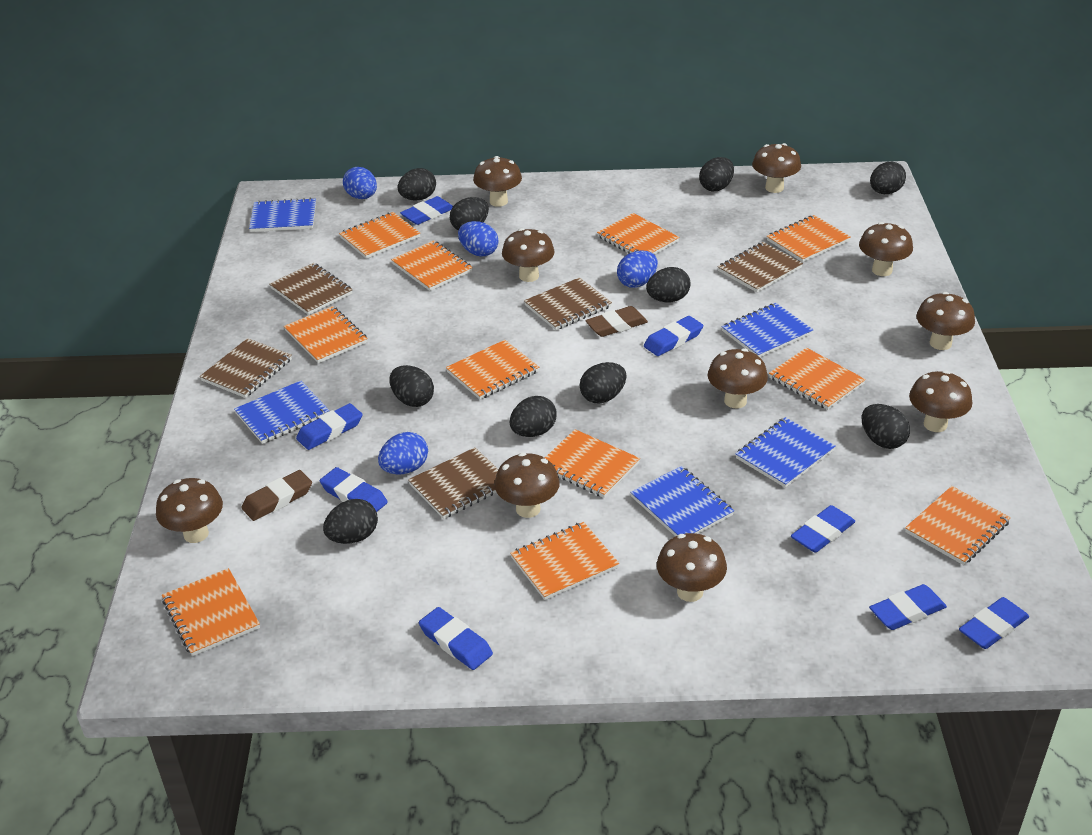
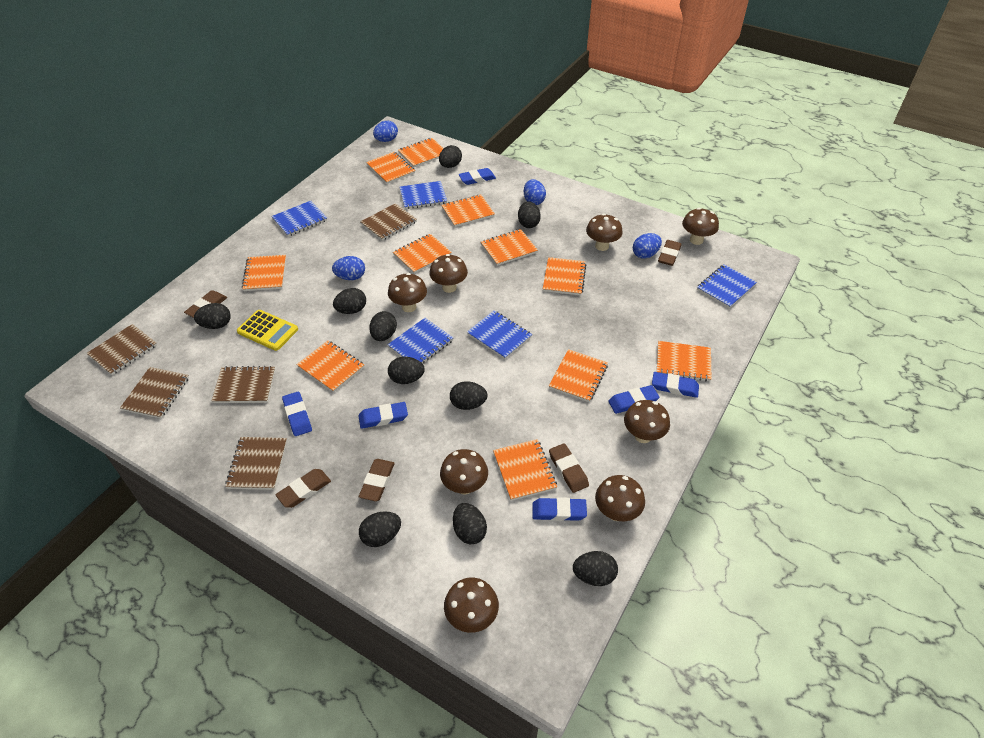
blue eraser: [296,403,363,450] [320,467,388,512] [400,196,453,225] [419,607,493,670] [644,316,703,356] [791,505,855,553] [869,584,947,630] [959,597,1029,649] = 8 -> [282,392,312,436] [358,402,408,429] [459,168,496,185] [532,497,587,521] [608,385,659,414] [652,372,699,398] = 6
brown eraser: [241,470,312,521] [585,306,648,337] = 2 -> [184,290,227,318] [276,469,331,508] [359,459,395,501] [549,443,589,493] [658,240,682,266] = 5
brown mushroom: [156,478,223,543] [473,156,522,207] [494,453,560,518] [502,228,555,282] [657,533,727,602] [708,348,768,409] [752,143,801,193] [859,222,913,276] [909,371,972,432] [916,292,975,350] = 10 -> [388,273,427,312] [429,254,468,293] [440,449,488,494] [444,578,499,633] [586,214,623,251] [595,475,645,521] [624,400,670,443] [682,208,719,245] = 8
yellow calculator: none = 0 -> [237,310,298,351] = 1

